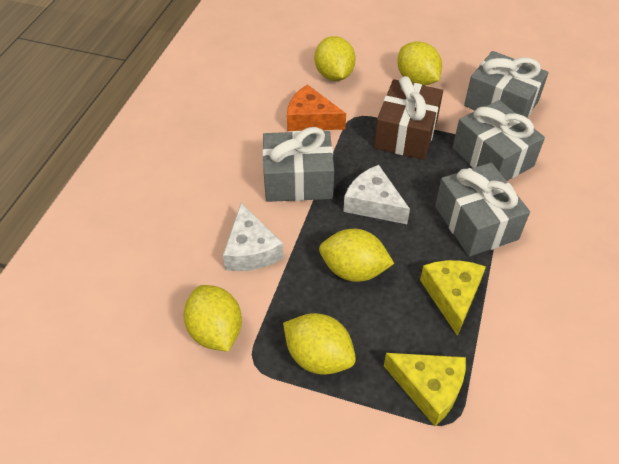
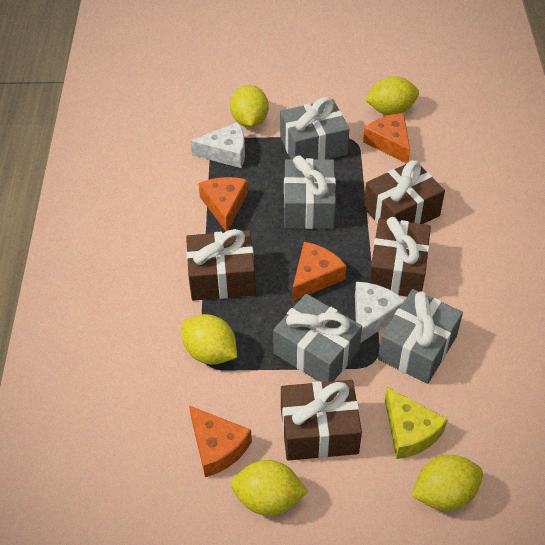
brown gift: [374,76,443,160] = 1 -> [186,229,256,301] [281,380,362,461] [364,160,445,224] [369,217,431,297] = 4
orange cheese: [287,84,346,131] = 1 -> [189,406,252,477] [198,177,248,231] [292,242,346,301] [363,113,410,164] = 4
yellow cheese: [384,353,466,426] [420,260,486,336] = 2 -> [385,387,448,459] = 1

